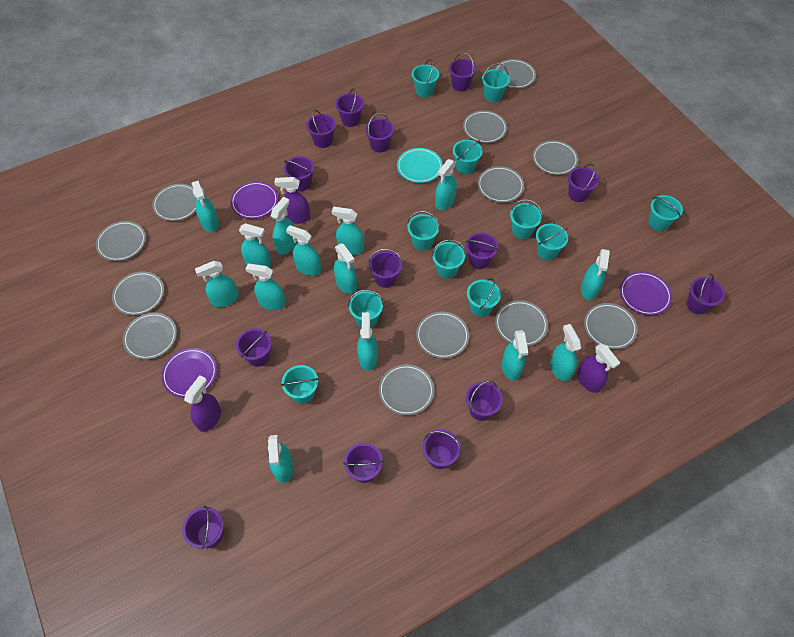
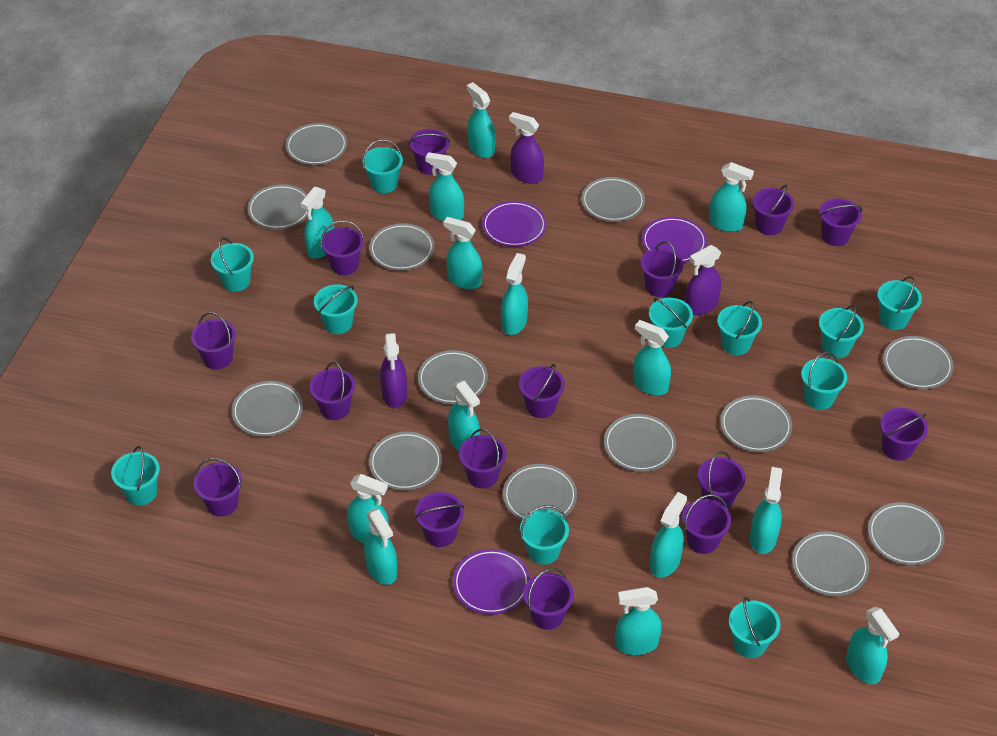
grey plate: [96,221,146,261] [112,271,164,316] [123,313,177,360] [152,184,197,221] [379,364,434,416] [416,312,469,359] [463,110,507,143] [477,166,524,203] [495,59,536,89] [495,300,548,346] [532,140,578,175] [584,303,638,349] = 12 -> [231,381,303,437] [247,184,307,230] [286,123,347,165] [369,223,434,271] [369,432,442,490] [418,350,488,404] [503,464,577,520] [581,177,645,222] [604,414,676,472] [720,395,792,452] [792,531,870,596] [868,502,945,565] [883,336,954,389] = 13
purple bucket: [182,505,224,549] [236,328,272,367] [284,156,314,191] [306,110,336,148] [335,88,364,127] [343,443,384,483] [365,113,394,153] [368,249,403,288] [422,429,461,469] [449,53,476,92] [466,233,499,269] [466,381,503,421] [568,164,599,202] [686,274,725,314] = 14 -> [191,312,236,369] [193,458,242,517] [309,362,355,420] [320,220,364,275] [408,129,450,175] [415,492,464,547] [459,429,506,488] [519,364,565,418] [523,568,574,630] [640,241,684,297] [682,494,731,554] [697,451,746,509] [752,185,794,235] [819,199,862,246] [880,408,928,461] = 15
turquoise plate: [397,148,443,183] = 1 -> none = 0

